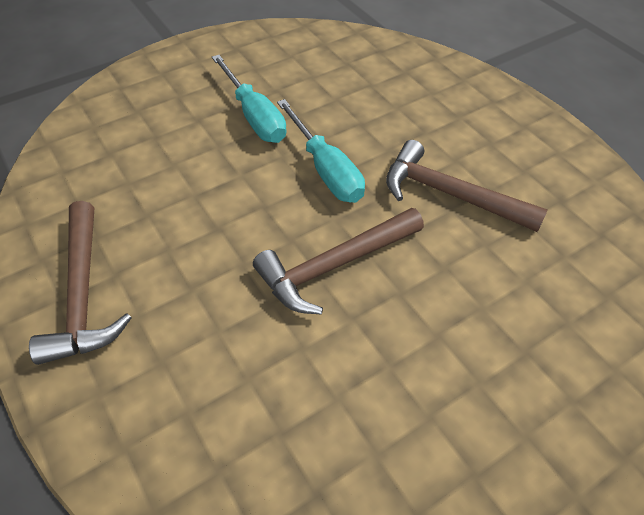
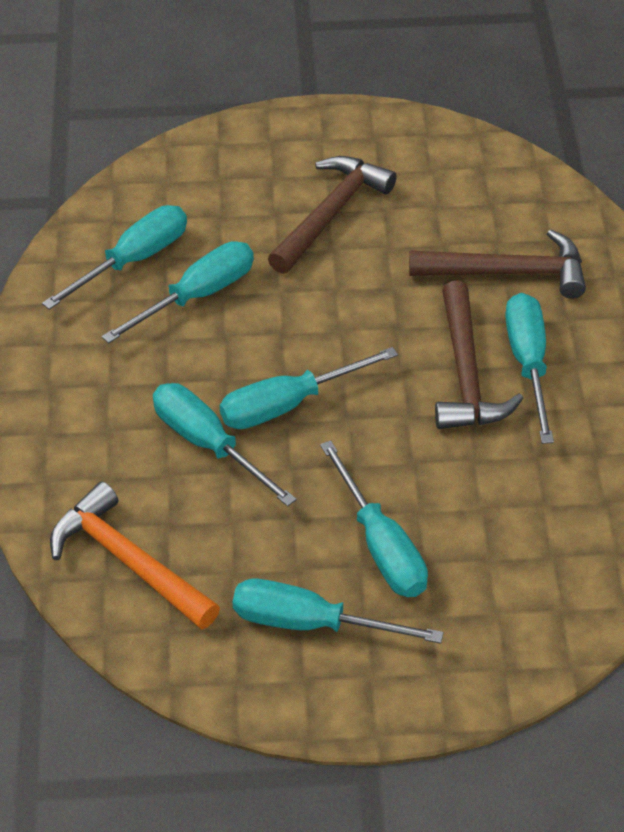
orange hammer: none = 0 -> [50,482,220,630] = 1
turquoise screwdriver: [212,55,286,143] [277,99,365,203] = 2 -> [42,205,187,310] [102,241,254,343] [153,383,297,506] [220,347,398,429] [233,579,444,644] [320,440,428,597] [505,293,554,444] = 7

